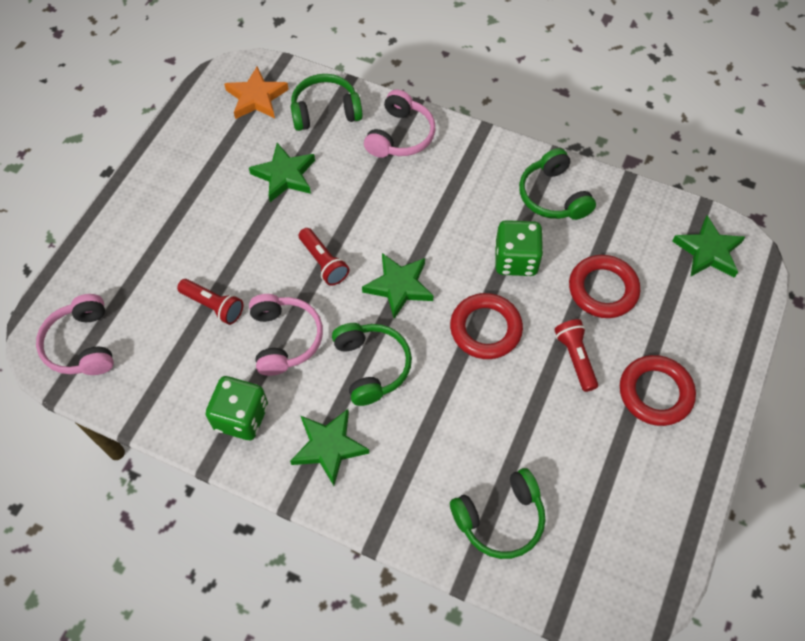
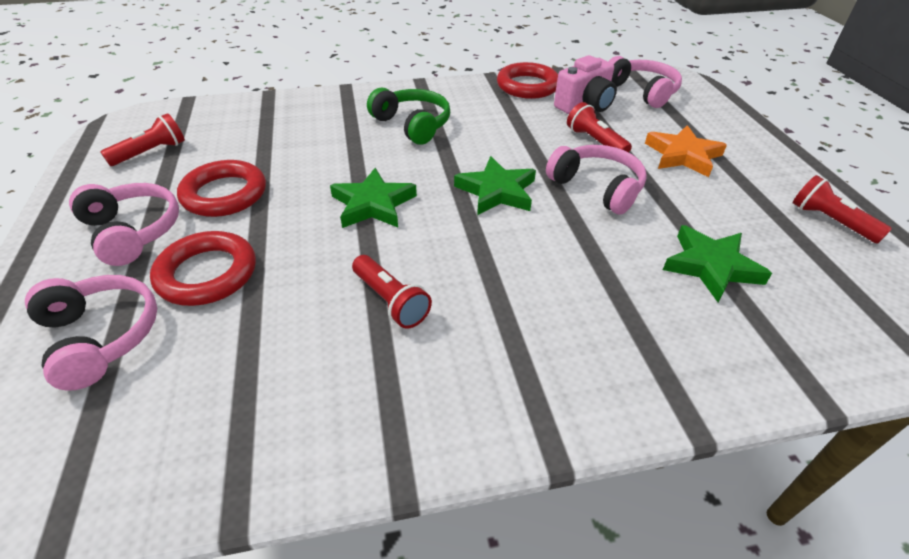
green dice: [206,376,268,440] [495,220,543,276] = 2 -> none = 0
green headphones: [291,74,363,131] [332,323,412,406] [450,468,546,559] [519,148,596,220] = 4 -> [367,88,450,144] = 1
green star: [249,143,315,202] [290,409,369,486] [362,253,433,319] [672,216,745,278] = 4 -> [330,168,417,228] [454,156,536,215] [663,225,772,302] = 3
pink camera: none = 0 -> [554,55,617,114] = 1
pink headphones: [36,294,114,375] [249,294,323,376] [364,90,435,158] = 3 -> [25,275,157,391] [69,183,179,266] [546,145,647,215] [608,56,682,108] = 4
red flashlight: [177,279,243,325] [299,228,349,286] [554,319,598,392] = 3 -> [101,113,185,166] [352,255,432,329] [567,102,632,152] [793,175,892,244] = 4

